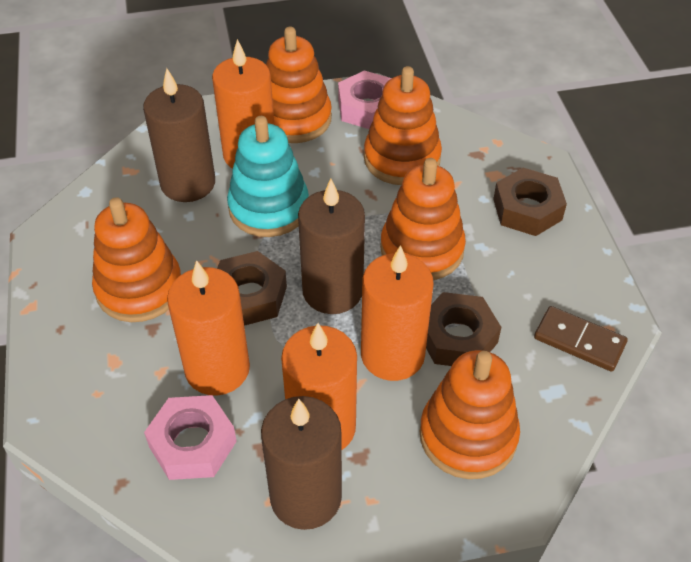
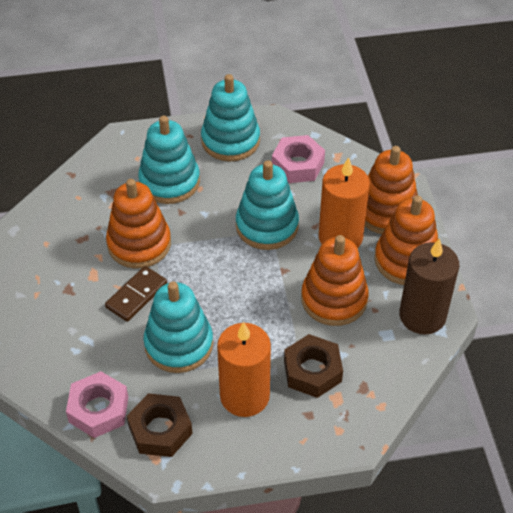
brown candle: [143,68,215,202] [261,396,342,530] [298,179,365,314] = 3 -> [399,238,459,335] = 1
brown nut: [217,251,287,326] [426,292,501,366] [493,168,567,236] = 3 -> [127,393,193,457] [284,334,343,398] = 2
orange candle: [167,260,250,396] [212,39,274,169] [281,323,357,450] [361,245,434,381] = 4 -> [217,322,271,417] [319,157,370,248] = 2
orange stacking toy: [92,197,181,322] [266,27,332,143] [364,66,442,185] [380,158,466,280] [419,350,520,479] = 5 -> [106,179,171,269] [301,235,369,326] [365,146,418,234] [374,195,438,285] = 4
turquoise stacking toy: [227,116,309,237] = 1 -> [138,116,200,204] [143,282,213,373] [201,74,260,161] [236,160,299,250] = 4

